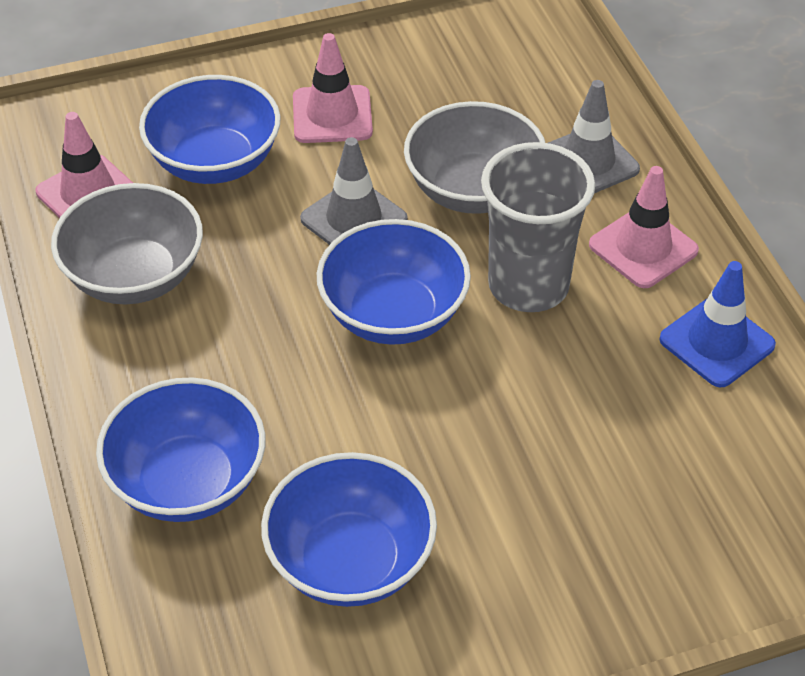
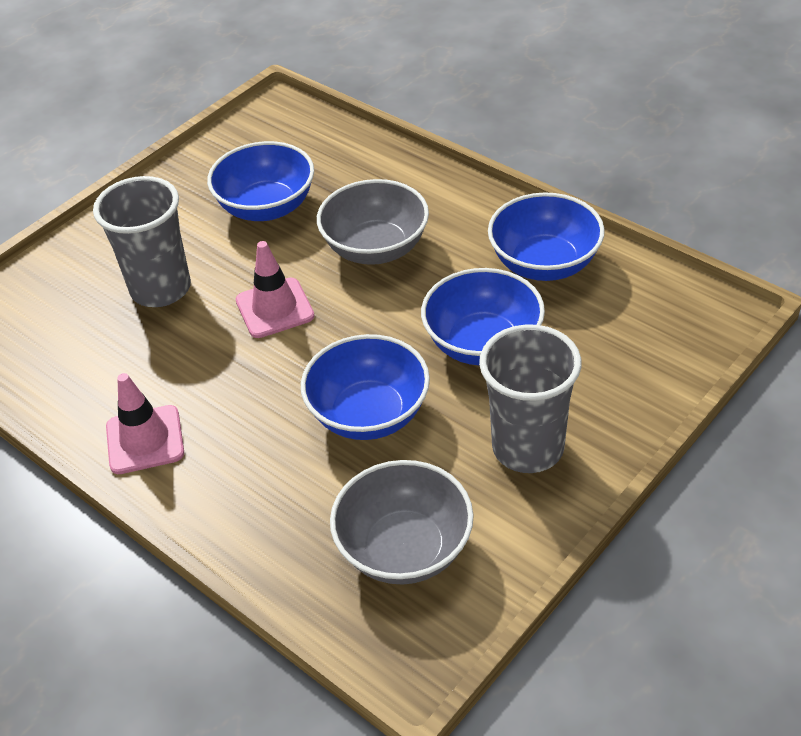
blue traffic cone: [659,261,776,387] = 1 -> none = 0
grey cup: [481,142,595,312] = 1 -> [93,176,191,307] [479,324,582,473] = 2
grey traffic cone: [300,137,408,245] [548,80,640,193] = 2 -> none = 0
pink traffic cone: [36,112,133,218] [293,33,373,143] [589,166,699,288] = 3 -> [106,373,184,474] [235,241,314,338] = 2

